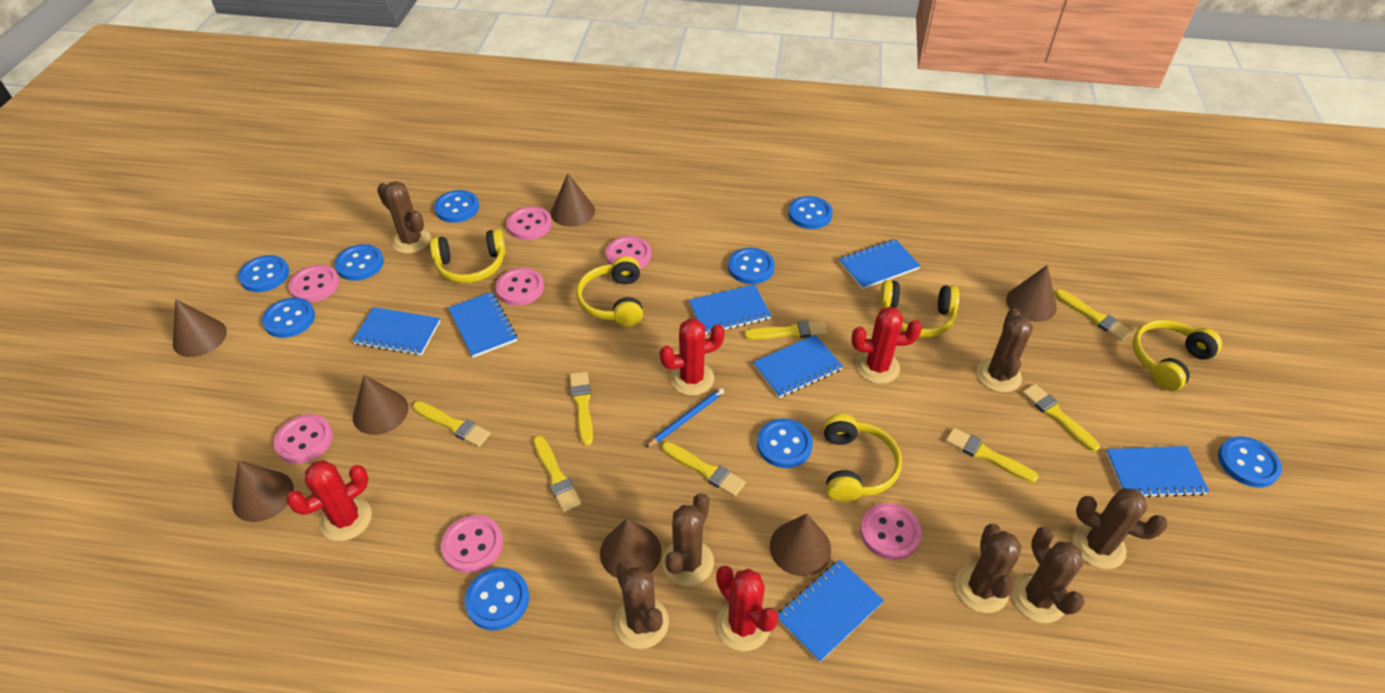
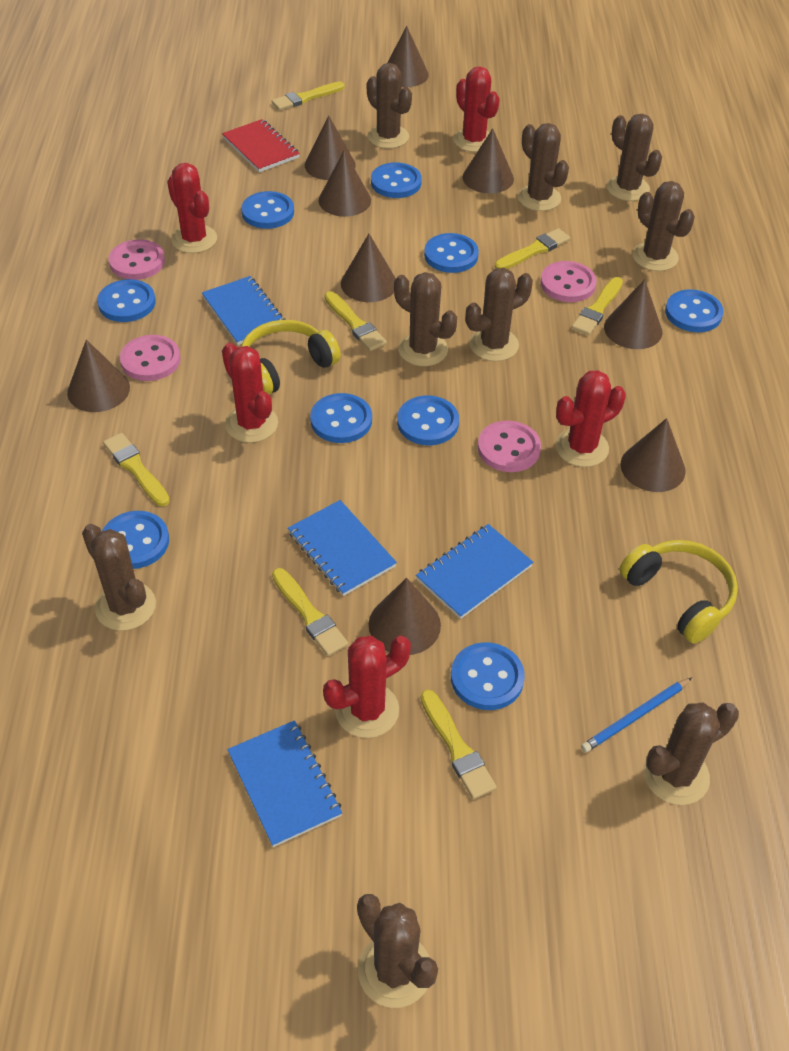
blue notebook: [352,307,440,355] [448,292,517,358] [689,284,771,334] [753,335,843,398] [778,559,884,662] [839,239,921,289] [1106,446,1209,498] = 7 -> [202,276,286,345] [227,720,342,847] [288,500,397,596] [416,524,533,619] = 4
brown cactus: [377,181,431,254] [614,561,669,649] [662,493,714,586] [955,524,1022,613] [977,308,1033,392] [1012,527,1085,623] [1073,488,1168,569] = 7 -> [82,524,156,631] [357,894,438,1008] [367,63,412,149] [394,272,457,366] [465,268,533,361] [517,123,569,211] [606,114,662,201] [632,181,695,271] [643,703,739,805] = 9
brown cone: [173,299,227,357] [232,460,294,522] [353,375,408,435] [551,173,595,227] [600,518,661,579] [770,514,831,576] [1006,265,1057,322] = 7 -> [67,339,130,412] [305,115,356,180] [318,151,371,217] [341,234,396,302] [369,578,441,655] [387,26,429,87] [463,128,514,194] [604,279,662,349] [620,418,686,492] = 9
pink button: [273,414,333,464] [288,265,340,302] [441,515,503,573] [495,268,544,306] [507,206,552,240] [605,236,651,269] [860,503,922,560] = 7 -> [108,239,165,280] [120,335,181,381] [478,421,541,472] [540,261,597,302] = 4
red cactus: [286,460,372,541] [660,318,725,396] [716,566,779,651] [852,307,922,384] = 4 -> [167,163,217,253] [222,343,278,443] [323,636,411,738] [453,66,500,152] [555,370,626,467] = 5
red notebook: none = 0 -> [222,119,300,172] = 1
yellow brush: [413,401,491,447] [533,436,581,512] [569,371,593,446] [662,442,746,497] [744,320,828,340] [945,428,1038,483] [1022,384,1100,452] [1055,289,1132,341] = 8 -> [103,433,170,506] [271,81,345,110] [272,568,348,656] [324,291,387,351] [421,690,496,799] [495,228,570,269] [571,277,623,335] = 7
yellow headphones: [430,229,506,283] [576,256,643,326] [824,414,902,502] [880,280,960,338] [1132,319,1222,391] = 5 -> [241,320,341,395] [619,540,738,644] = 2

